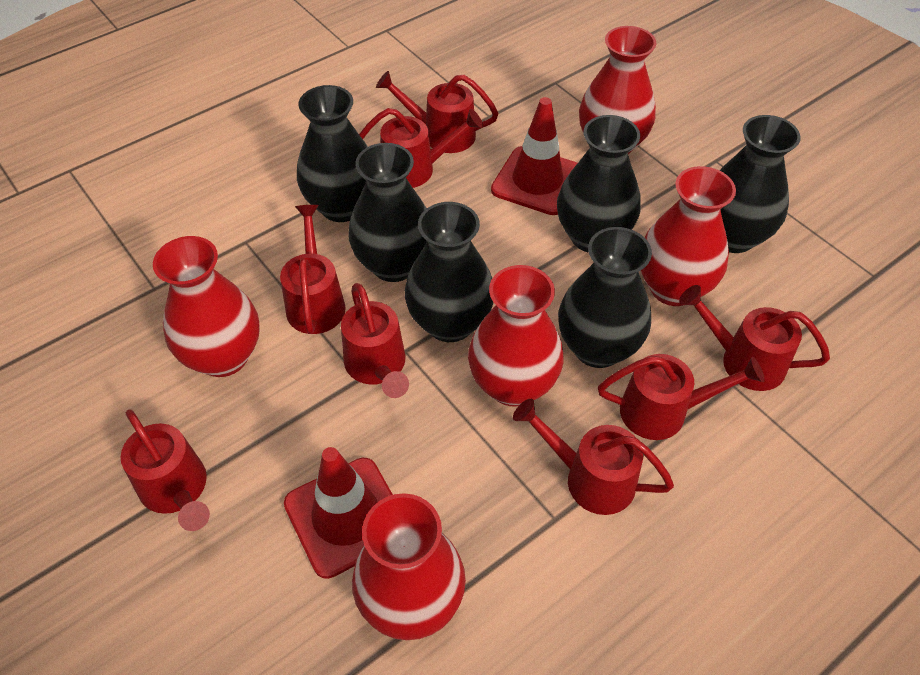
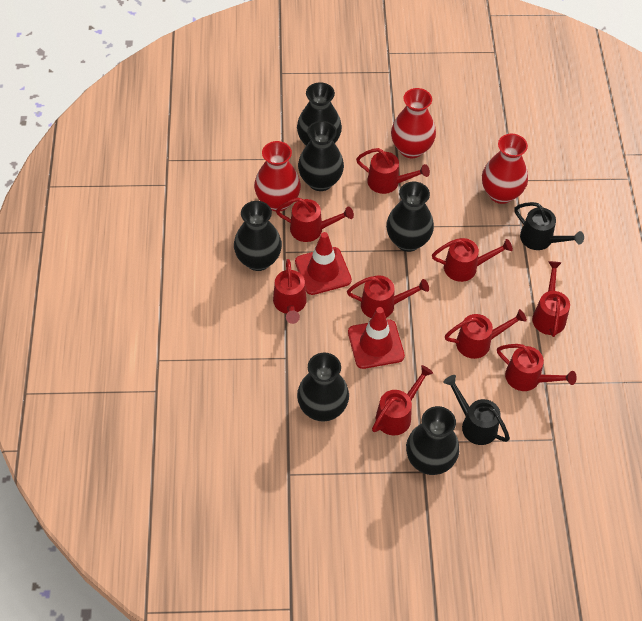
black watering can: none = 0 -> [443,375,510,445] [514,202,584,250] = 2
red vase: [153,236,260,377] [352,493,466,640] [468,265,564,407] [579,26,656,154] [641,166,736,306] = 5 -> [254,141,301,211] [391,88,436,158] [482,134,528,204] = 3
red watering can: [121,410,210,531] [280,205,346,334] [341,283,409,398] [359,108,483,188] [376,71,498,153] [513,399,674,515] [598,354,765,440] [679,285,830,391] = 8 -> [273,259,307,324] [276,198,354,242] [347,275,429,318] [356,148,430,194] [372,365,433,435] [432,238,513,282] [445,309,527,359] [497,344,577,391] [532,261,570,337] = 9

